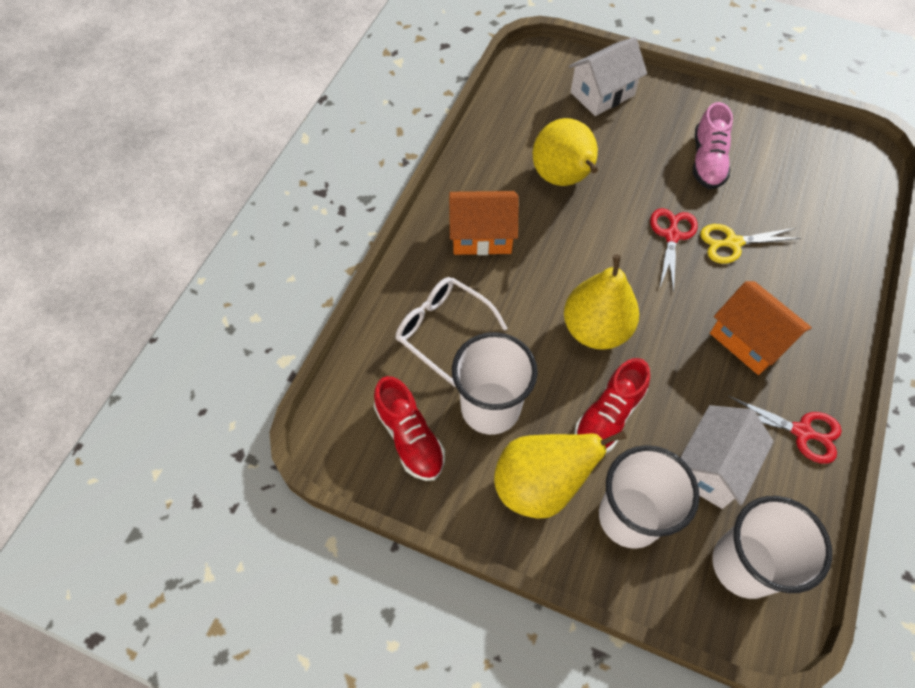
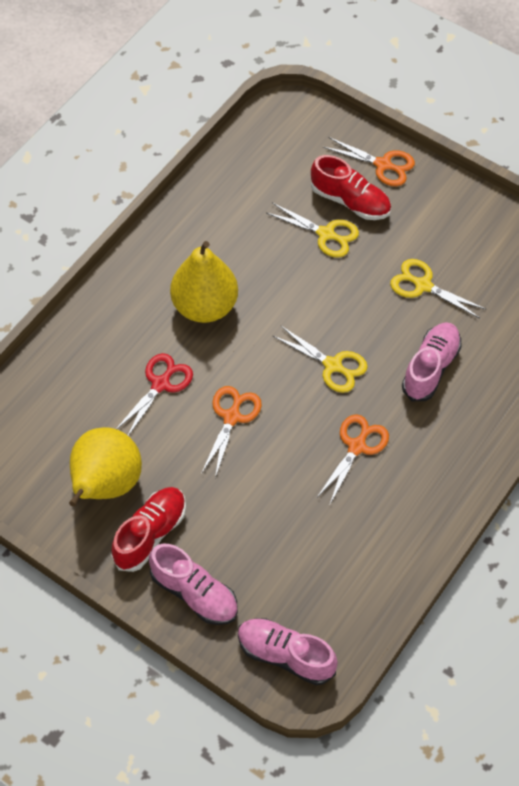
orange house: [449,191,519,255] [710,281,812,375] = 2 -> none = 0
orange scissors: none = 0 -> [201,386,262,478] [317,414,389,506] [323,137,415,186] = 3
pink shoe: [693,102,733,189] = 1 -> [149,544,238,625] [238,618,338,685] [402,322,462,401] = 3
red scissors: [650,208,698,292] [729,396,842,463] = 2 -> [116,353,193,436] = 1
white cup: [452,332,538,435] [599,445,700,549] [712,496,832,599] = 3 -> none = 0
white glasses: [395,277,508,387] = 1 -> none = 0
white house: [569,37,647,116] [680,405,774,509] = 2 -> none = 0
yellow pear: [494,430,627,519] [533,118,598,186] [564,254,639,350] = 3 -> [69,427,142,507] [170,241,238,323] = 2
yellow scissors: [700,224,801,264] = 1 -> [267,203,359,258] [273,325,368,393] [390,259,486,318] = 3

